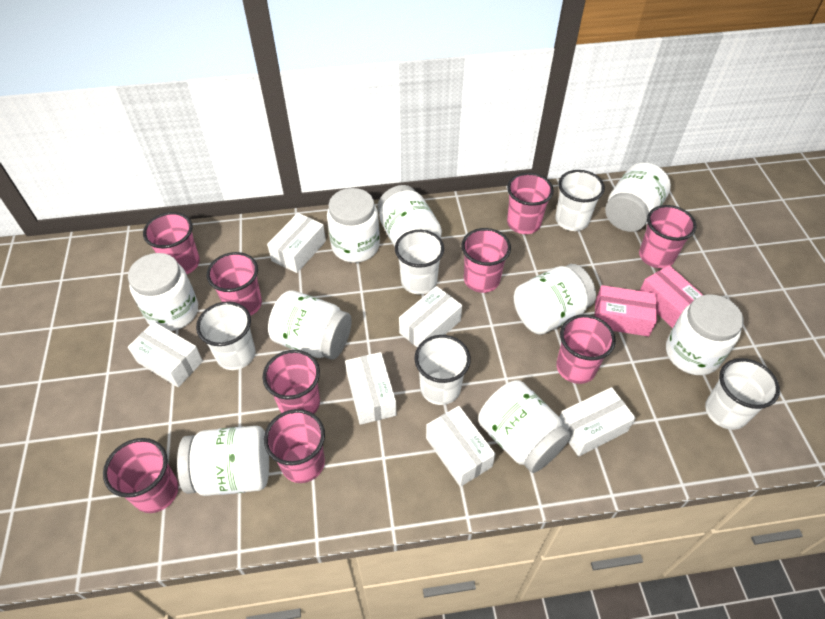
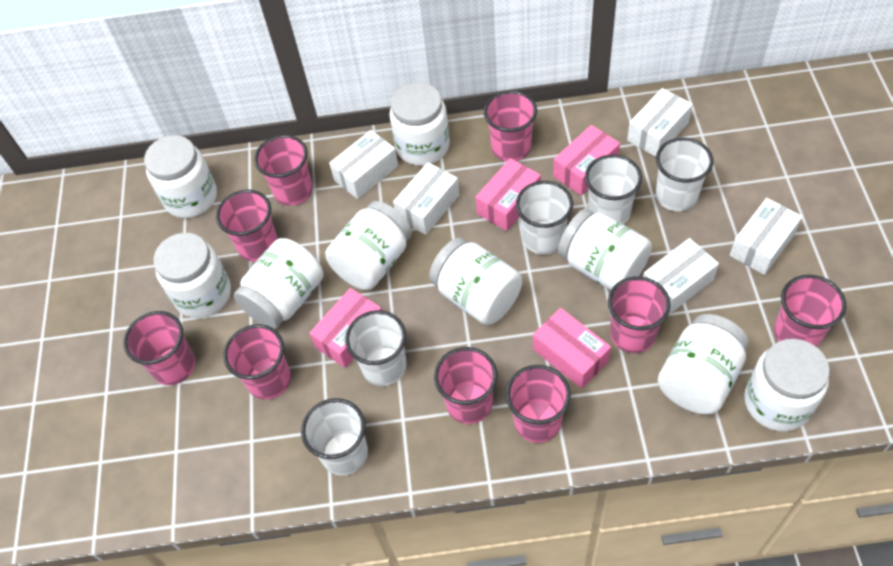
pink box: [594,285,657,337] [640,265,703,328] = 2 -> [309,288,382,368] [476,158,541,231] [533,308,611,389] [553,125,620,196] = 4
white box: [128,322,203,387] [267,213,326,273] [345,352,397,425] [399,286,462,348] [426,406,495,487] [560,387,636,456] = 6 -> [329,130,399,199] [393,162,459,235] [627,88,693,157] [643,238,719,315] [730,198,802,275] = 5

